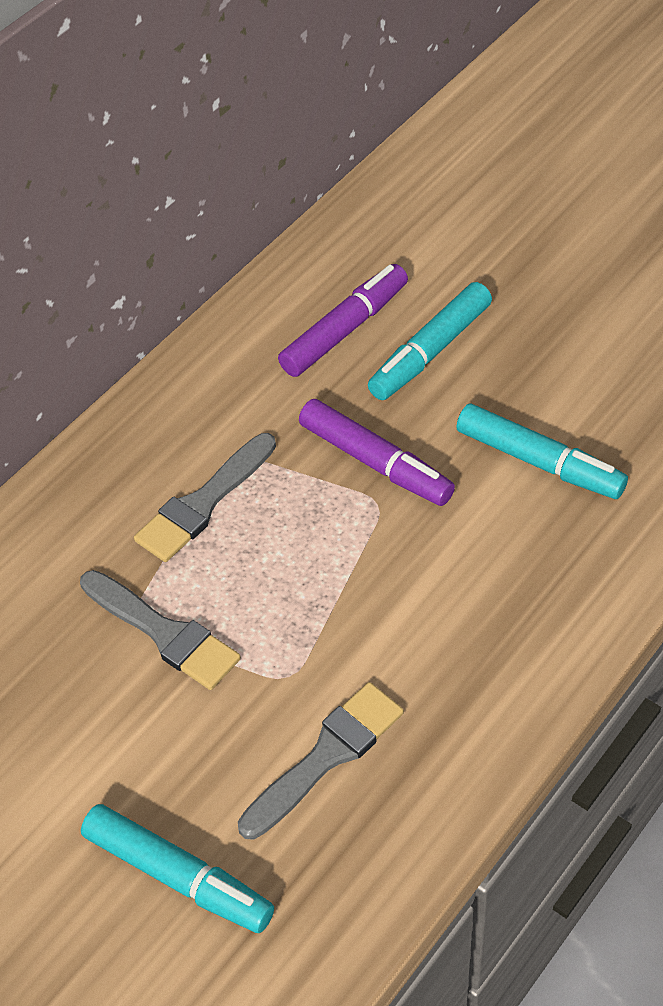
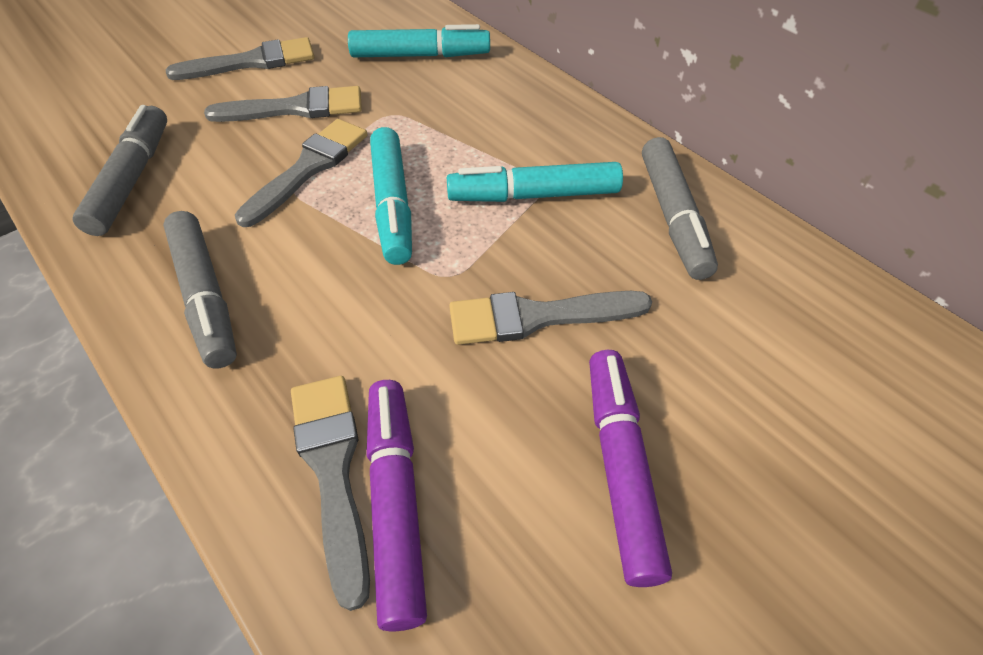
grey brush: [80,570,241,690] [134,433,276,562] [238,682,404,840] = 3 -> [166,37,314,80] [204,86,362,122] [235,119,367,227] [291,376,370,611] [449,291,652,345] = 5
grey marker: none = 0 -> [73,105,167,236] [163,211,237,368] [642,137,718,280] = 3

